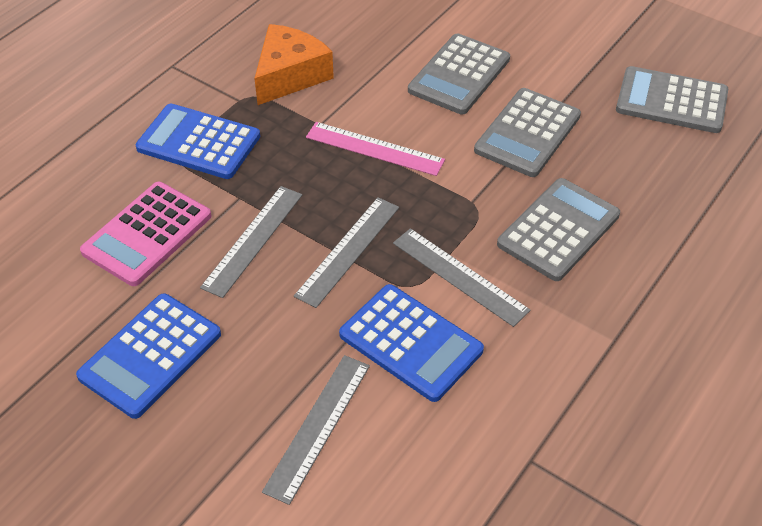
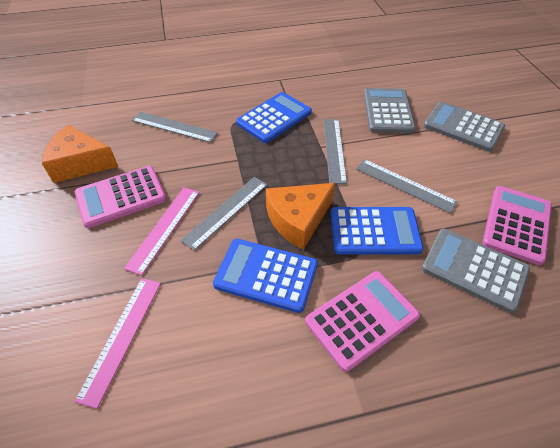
grey calculator: [408,33,510,115] [474,88,581,177] [497,178,620,281] [616,66,728,133] = 4 -> [364,88,416,133] [422,229,530,313] [424,102,505,152] = 3
orange cheese: [254,24,334,105] = 1 -> [42,124,118,183] [266,183,335,250] = 2
pink calculator: [80,182,211,286] = 1 -> [75,166,166,228] [305,271,420,372] [482,186,552,265] = 3
pink ruler: [306,122,445,176] = 1 -> [74,278,161,409] [124,188,199,275] = 2

